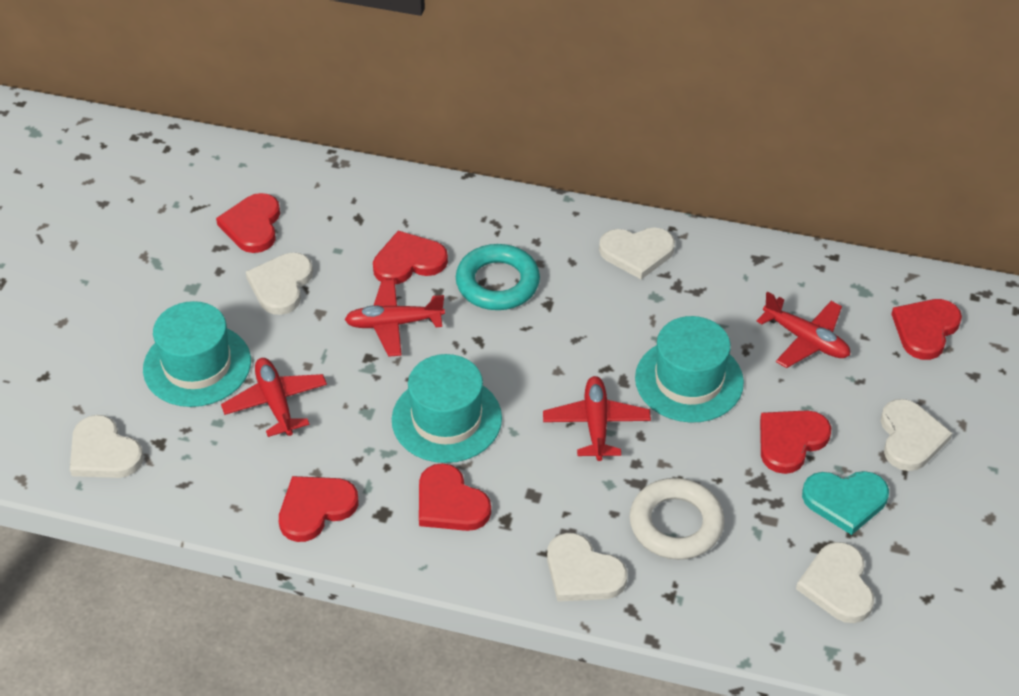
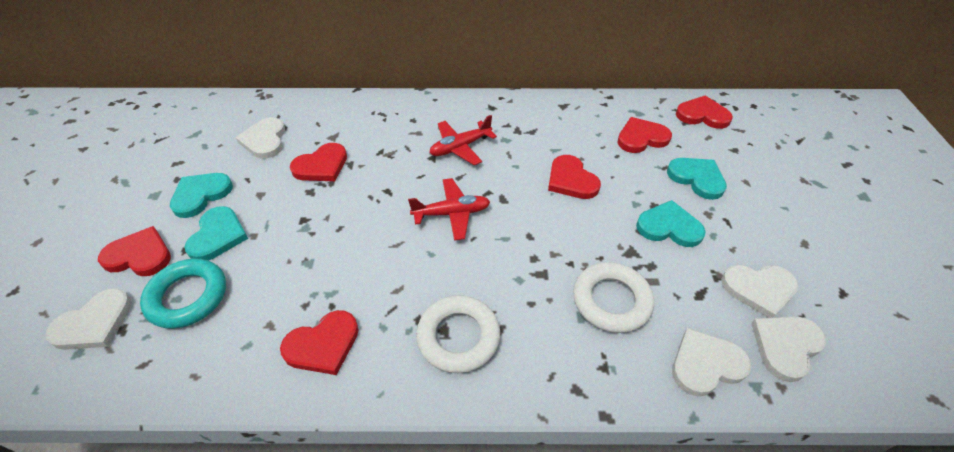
red plane: [221,358,327,437] [345,279,445,357] [543,376,651,461] [756,291,850,368] = 4 -> [408,178,490,241] [430,115,497,165] = 2
turquoise hat: [143,301,251,407] [392,354,502,463] [635,316,744,423] = 3 -> none = 0
turquoise heart: [802,471,889,535] = 1 -> [170,173,233,218] [184,206,248,261] [636,200,706,247] [667,158,727,200] = 4
white heart: [70,415,144,478] [246,253,313,315] [547,533,627,602] [599,227,675,279] [796,542,874,623] [881,399,952,471] = 6 -> [45,288,132,350] [236,117,286,159] [672,328,751,396] [721,265,799,318] [751,316,826,382] = 5
white ring: [629,478,725,560] = 1 -> [416,295,500,373] [573,262,654,333] = 2

